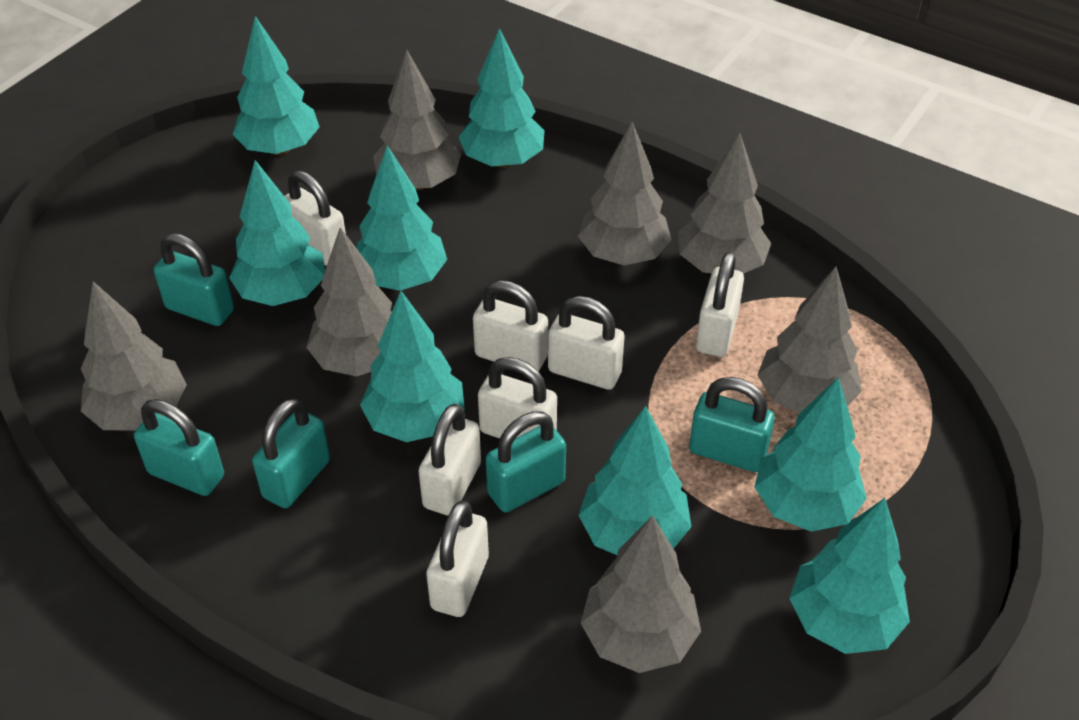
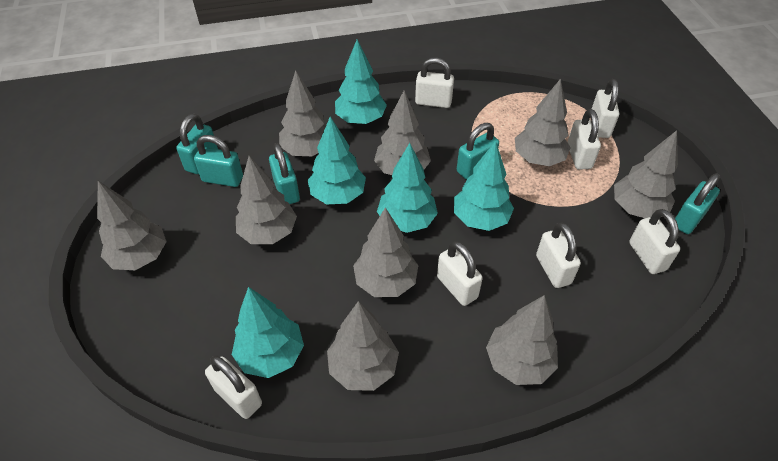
grey tree: [81,281,187,431] [306,227,392,377] [373,50,461,190] [578,122,672,266] [581,515,701,673] [678,132,771,274] [757,266,862,413] = 7 -> [97,181,167,270] [236,156,297,244] [279,70,327,156] [327,301,399,391] [353,207,418,297] [374,90,431,175] [486,295,558,385] [515,79,571,166] [614,130,678,218] = 9
turquoise tree: [229,160,325,306] [233,16,319,155] [356,145,447,291] [360,291,465,442] [459,28,545,168] [578,406,691,555] [754,377,867,532] [789,498,910,654] = 8 -> [232,287,304,378] [308,116,366,204] [335,40,387,124] [377,143,438,233] [454,141,514,231] = 5

